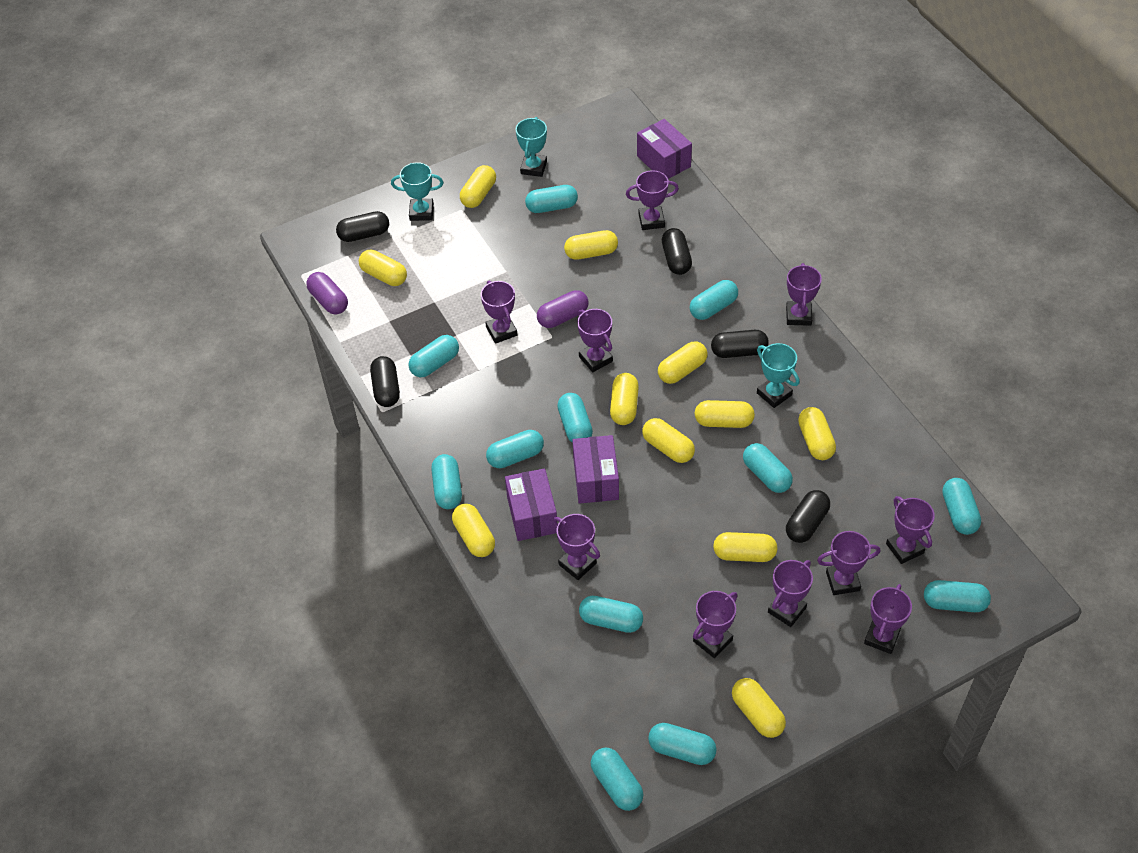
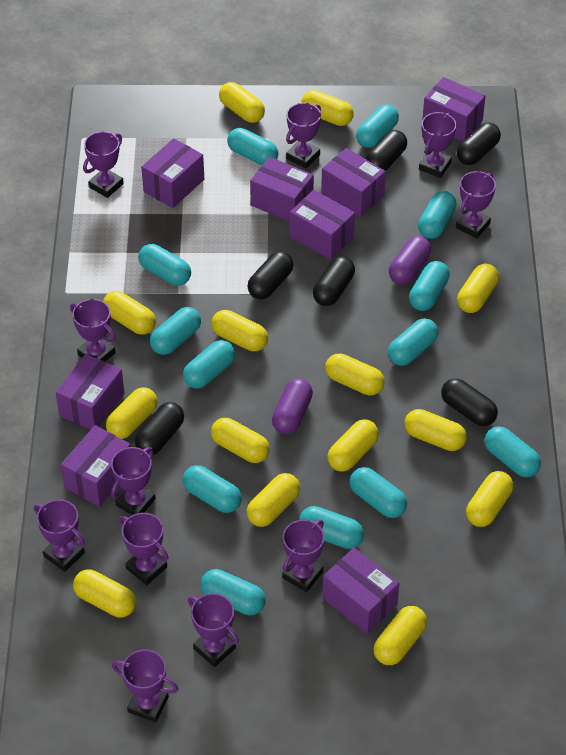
black capsule: [336,211,389,242] [370,356,400,407] [662,228,692,275] [711,330,769,358] [786,490,830,543] = 5 -> [135,402,184,455] [247,251,294,299] [313,257,355,306] [365,130,407,171] [441,378,498,426] [457,122,501,165] = 6
purple box: [505,468,557,541] [572,435,619,504] [637,119,692,179] = 3 -> [56,354,124,430] [61,425,131,507] [141,138,204,208] [250,157,314,222] [290,190,355,260] [321,148,386,217] [322,548,399,634] [422,77,486,141] = 8
purple trophy: [481,280,517,344] [553,514,600,580] [577,309,613,372] [626,170,679,230] [693,591,738,658] [768,560,813,627] [786,263,822,326] [817,531,880,595] [864,584,912,654] [886,496,935,564] = 10 -> [34,499,85,572] [70,299,116,362] [83,131,124,198] [111,447,156,515] [112,649,178,723] [119,513,169,585] [188,593,239,667] [283,520,324,592] [286,103,321,169] [419,112,456,178] [456,171,496,238] = 11
turquoise capsule: [408,335,459,377] [431,454,462,509] [486,430,544,468] [525,185,578,213] [557,393,593,443] [579,596,643,633] [591,748,643,811] [648,723,717,765] [690,280,738,320] [743,443,793,493] [924,580,991,612] [942,478,981,535] = 12 -> [138,244,191,286] [150,307,201,355] [183,340,235,389] [183,465,242,513] [201,569,266,615] [227,128,278,165] [299,506,364,549] [350,467,407,518] [356,104,399,148] [388,318,438,366] [409,261,450,311] [418,191,457,239] [485,426,541,477] = 13
turquoise trophy: [391,162,444,221] [516,117,547,177] [757,343,800,408] = 3 -> none = 0
yellow capsule: [359,250,407,286] [452,504,495,557] [460,165,496,208] [564,230,618,260] [610,373,639,425] [642,418,695,463] [658,341,708,384] [695,400,755,428] [713,532,778,562] [732,678,786,738] [798,407,836,460] = 11 -> [73,569,136,618] [103,291,156,335] [106,387,158,439] [211,310,268,351] [211,418,270,463] [219,82,265,123] [247,473,300,527] [301,90,354,126] [325,353,384,395] [327,419,379,472] [373,606,427,665] [404,409,467,451] [457,264,499,313] [466,471,513,527] = 14

